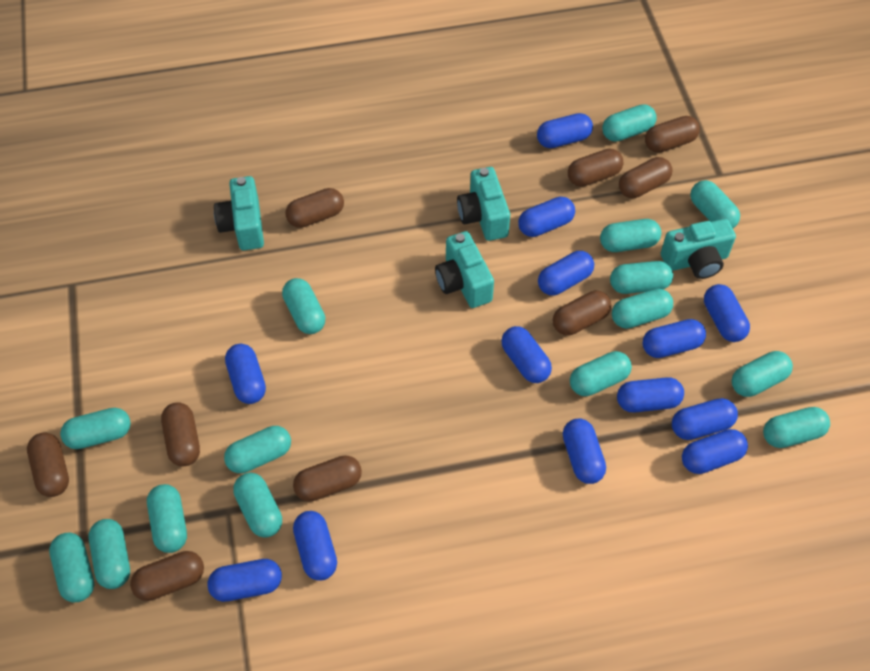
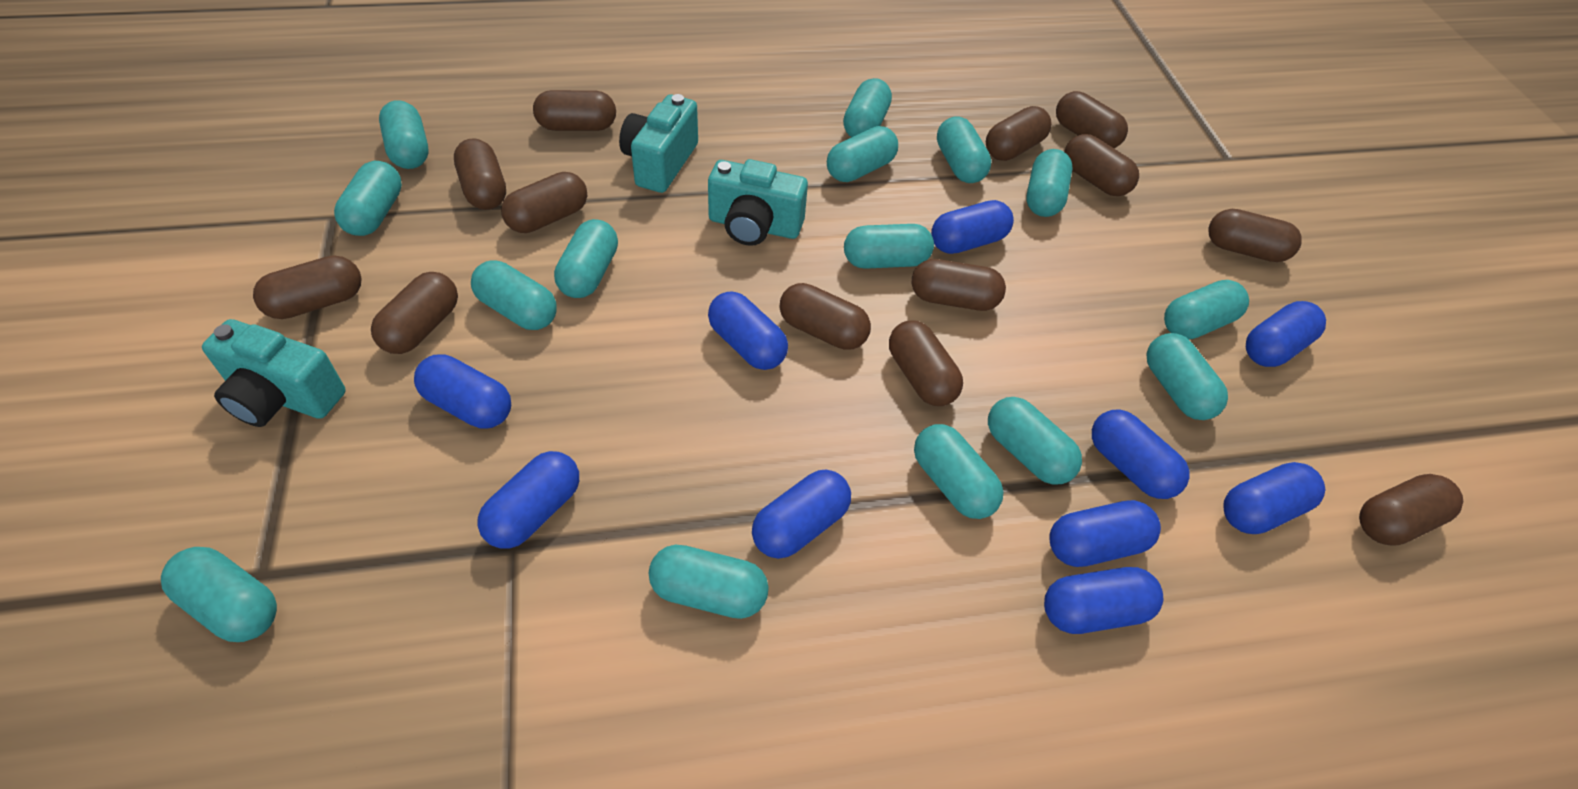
blue capsule: [207,559,282,602] [225,344,266,404] [293,511,337,581] [501,326,552,383] [518,197,575,237] [537,113,593,148] [538,251,594,295] [563,419,606,484] [617,377,684,412] [643,319,706,358] [672,398,738,440] [682,429,748,474] [704,284,750,342] = 13 -> [414,354,511,429] [477,451,579,549] [708,291,788,370] [752,469,851,559] [931,200,1014,254] [1044,567,1163,634] [1049,500,1161,567] [1092,409,1190,499] [1223,462,1325,534] [1246,301,1326,367] = 10
brown capsule: [27,432,69,497] [130,551,204,601] [161,402,200,466] [285,188,344,228] [293,455,362,502] [553,291,611,336] [568,149,623,187] [619,157,672,198] [645,116,700,153] = 9 -> [253,256,362,319] [371,272,458,354] [454,138,506,210] [501,172,587,233] [533,90,616,131] [780,283,871,350] [889,320,963,406] [912,259,1006,311] [986,106,1052,161] [1056,91,1128,148] [1064,134,1139,196] [1208,209,1302,262] [1359,474,1463,546] = 13
turquoise camera: [214,176,264,250] [435,231,494,308] [457,167,510,241] [661,219,736,279] = 4 -> [202,319,346,427] [619,94,698,193] [708,159,808,246] = 3

